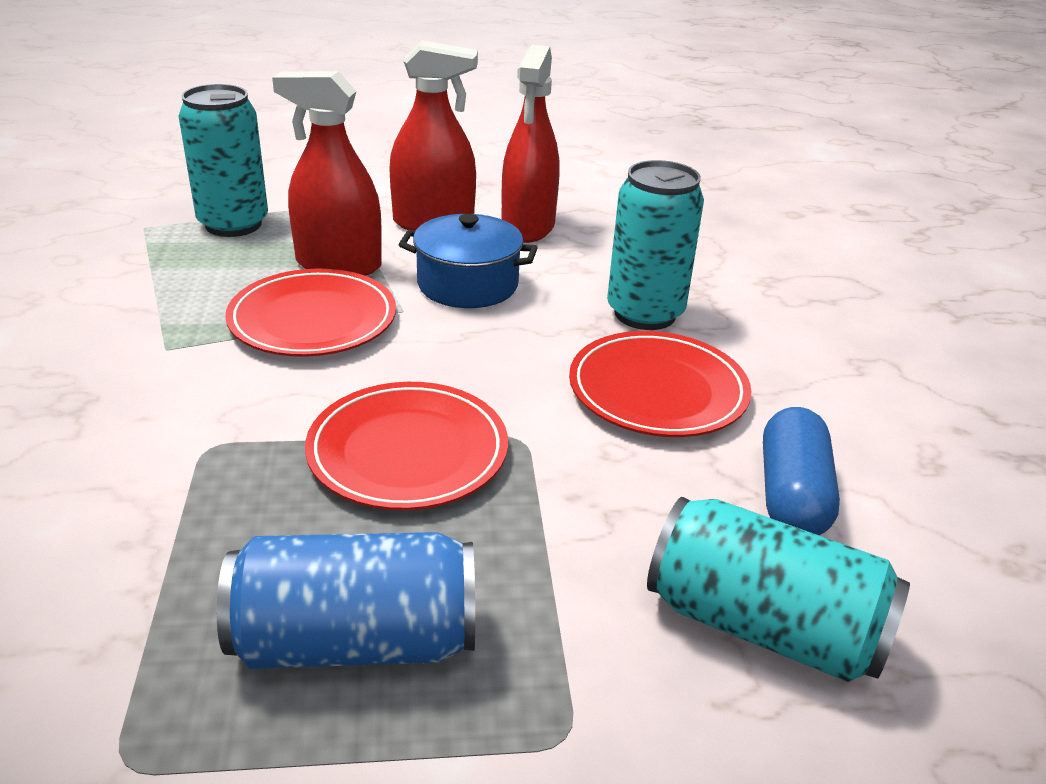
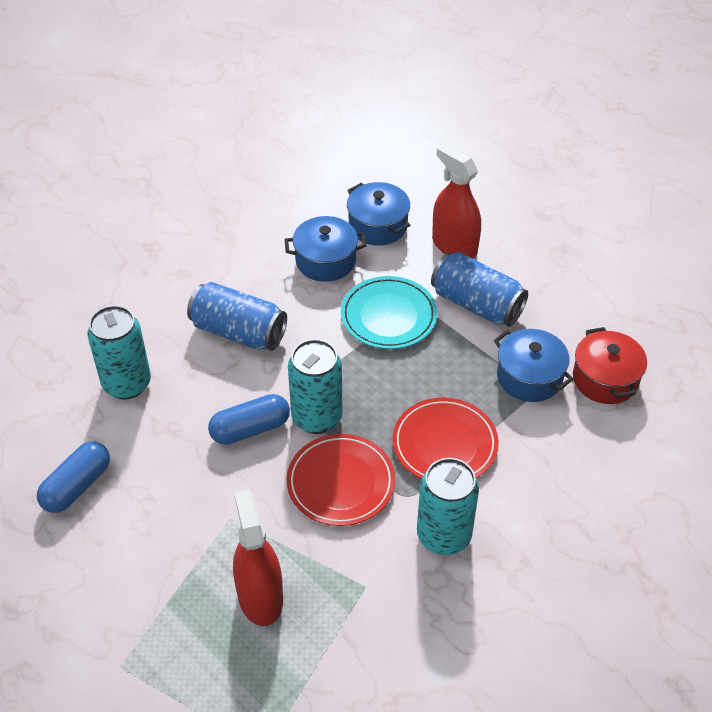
blue can: [217,532,475,669] = 1 -> [187,282,287,351] [431,252,528,327] = 2
blue capsule: [763,407,840,535] = 1 -> [37,441,110,513] [208,394,290,445] = 2
blue pot: [399,214,538,308] = 1 -> [284,216,366,282] [347,182,410,246] [494,329,573,402] = 3
red plate: [225,269,396,357] [305,382,508,510] [569,331,751,437] = 3 -> [287,434,395,526] [392,398,499,479] = 2
red pot: none = 0 -> [573,327,647,404] = 1
red spray bottle: [272,71,382,276] [389,40,478,231] [502,45,560,243] = 3 -> [233,490,283,626] [432,144,481,259] = 2
turquoise plate: none = 0 -> [341,276,437,349] = 1

